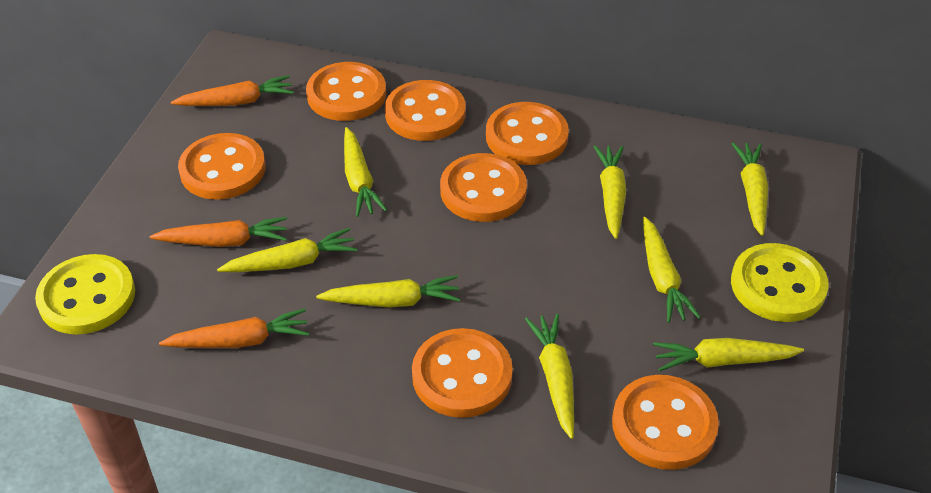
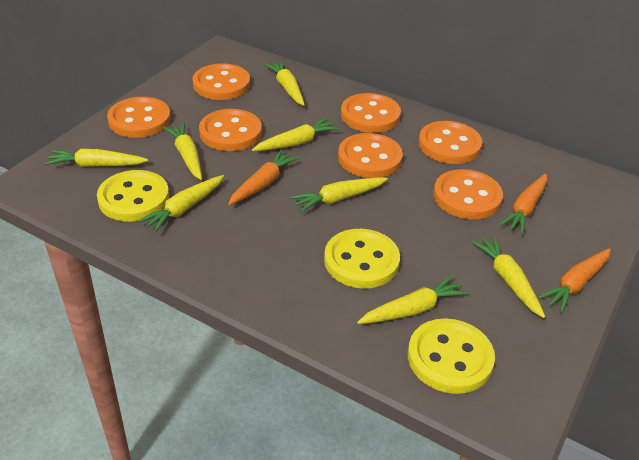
yellow button: [35,254,135,335] [731,243,828,322] = 2 -> [97,170,169,222] [324,229,400,289] [408,318,495,394] = 3

